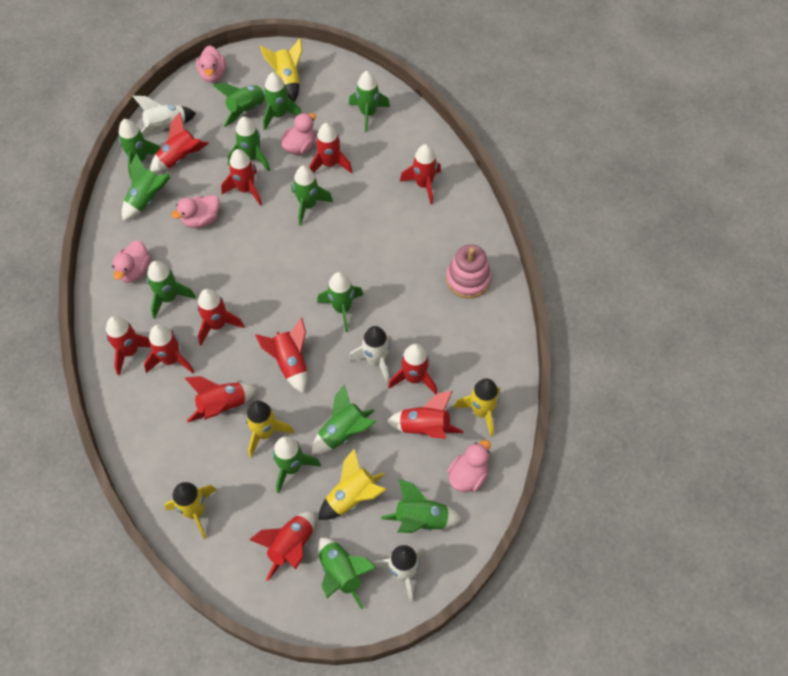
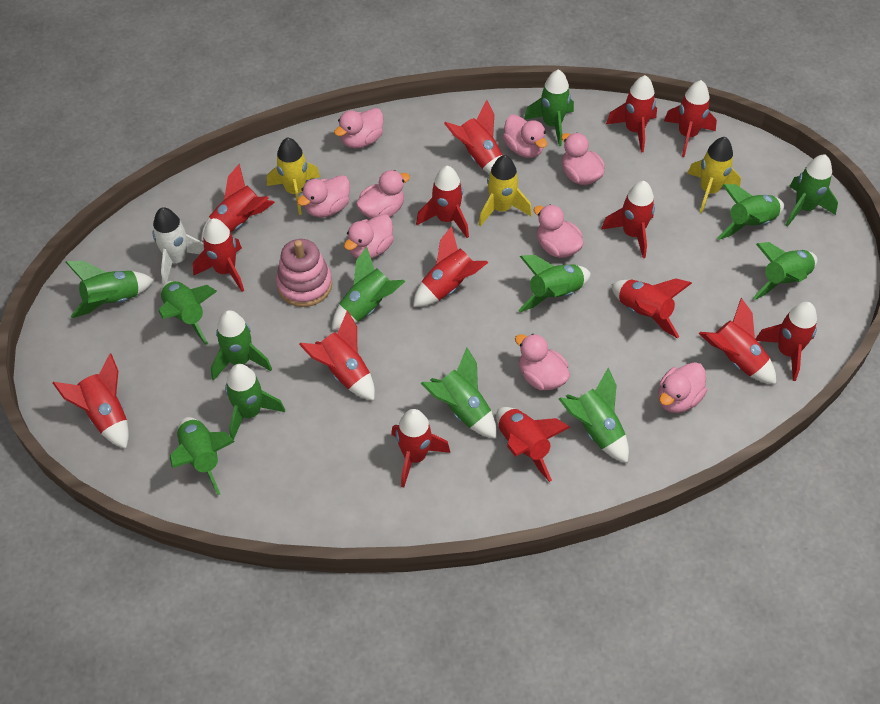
pink duck: [112,240,151,283] [171,195,219,228] [196,45,226,82] [281,113,316,155] [447,440,490,492] = 5 -> [297,175,350,217] [334,108,384,149] [344,214,394,259] [356,170,410,219] [503,114,547,158] [515,334,570,390] [533,205,584,258] [561,133,605,185] [658,362,707,413] = 9
red rocket: [106,316,151,376] [144,325,194,373] [150,112,209,172] [185,376,258,423] [197,289,244,345] [221,149,262,206] [249,511,316,581] [255,318,307,393] [309,123,352,173] [386,391,463,439] [388,344,437,395] [400,144,441,204] = 12 -> [53,354,129,449] [193,218,244,292] [201,164,275,241] [299,310,375,401] [391,409,450,488] [413,226,488,307] [416,166,469,238] [444,100,503,173] [496,407,570,482] [601,181,655,258] [606,75,657,152] [612,278,692,338] [664,80,717,157] [698,298,776,384] [756,302,817,381] = 15
white rocket: [133,96,196,137] [349,326,392,384] [374,545,425,603] = 3 -> [152,207,204,284] = 1
yellow rocket: [165,482,216,539] [245,401,294,457] [260,38,302,102] [318,448,386,520] [454,378,500,437] = 5 -> [267,137,320,215] [479,155,532,227] [687,137,741,213] = 3

